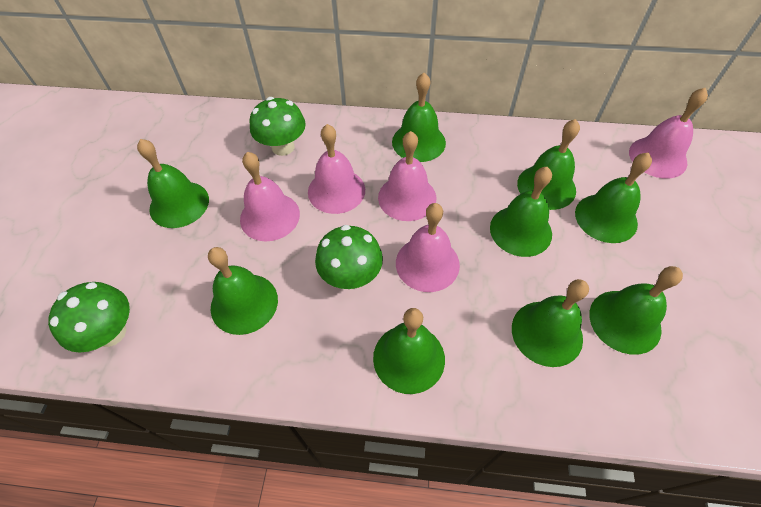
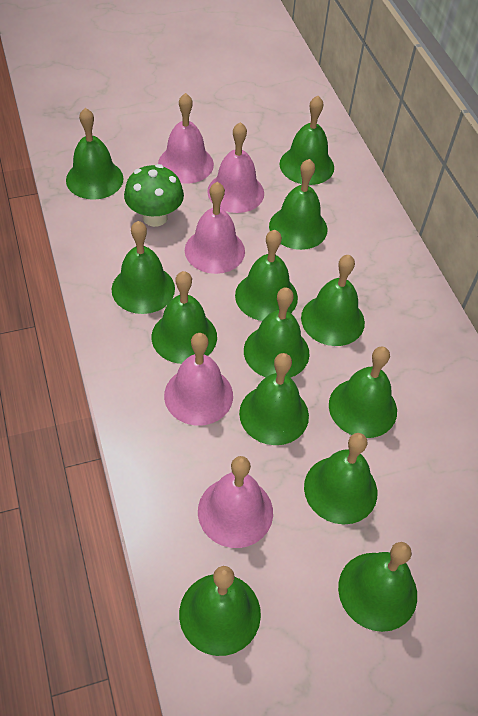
green bell: [137,139,209,228] [208,247,278,335] [373,308,445,394] [392,73,446,162] [490,167,552,257] [512,279,589,367] [517,119,580,210] [575,152,652,243] [589,266,683,355] = 9 -> [66,108,124,200] [112,221,175,314] [152,271,217,364] [179,566,261,656] [235,230,298,321] [239,353,309,445] [244,287,310,378] [269,159,327,250] [279,96,334,185] [301,255,365,346] [304,433,377,524] [329,347,397,438] [338,542,417,632] = 13
green mushroom: [48,282,130,352] [249,97,306,156] [315,225,383,289] = 3 -> [124,164,184,227] = 1

